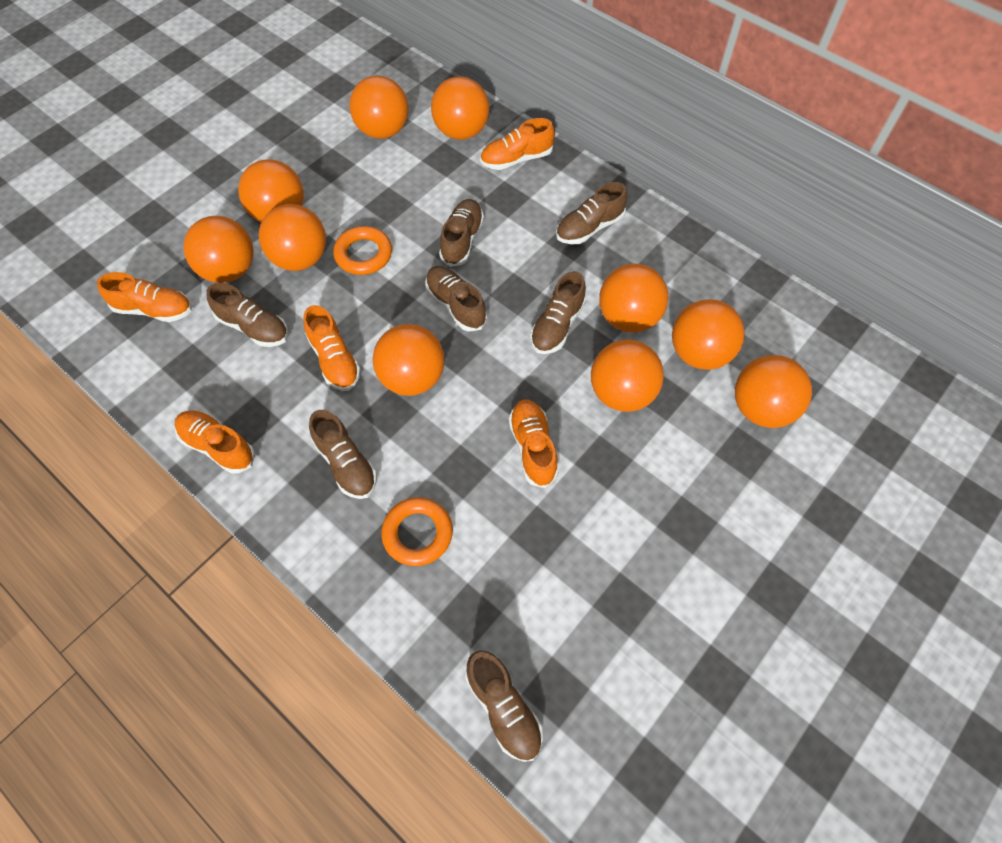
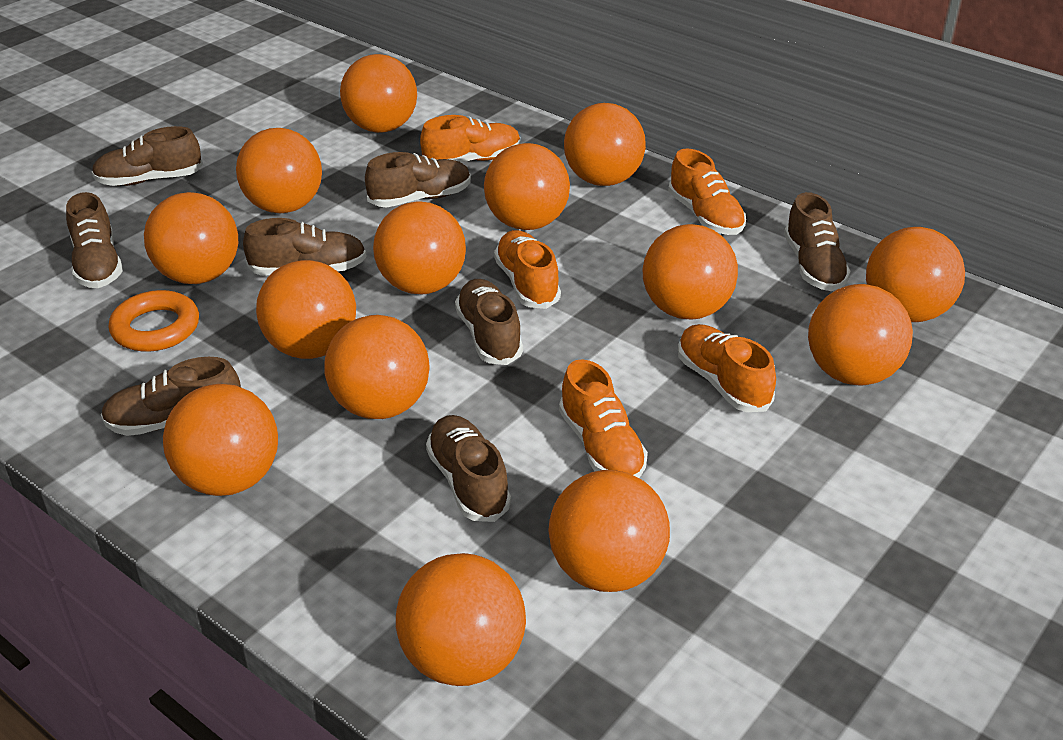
brown shoe: [206,283,288,347] [309,410,377,499] [425,266,487,332] [439,199,484,267] [465,650,543,762] [530,271,586,354] [556,182,627,244] = 7 -> [66,192,123,288] [92,126,203,186] [101,357,241,436] [243,218,367,276] [365,152,471,207] [426,415,511,522] [455,279,523,365] [784,192,851,291] = 8
orange ball: [183,216,254,283] [238,159,304,222] [259,204,326,271] [349,75,409,139] [373,324,444,396] [431,76,489,140] [591,339,664,412] [599,264,668,333] [672,299,745,370] [735,355,812,428] = 10 -> [144,192,238,284] [163,384,278,496] [236,128,322,213] [256,260,356,359] [324,315,430,419] [340,54,417,133] [373,201,466,294] [396,553,526,686] [484,143,570,230] [548,470,670,592] [564,103,646,186] [643,224,738,319] [808,284,913,385] [866,227,965,322] = 14
orange ring: [333,226,392,275] [381,497,453,566] = 2 -> [109,290,199,352] = 1

